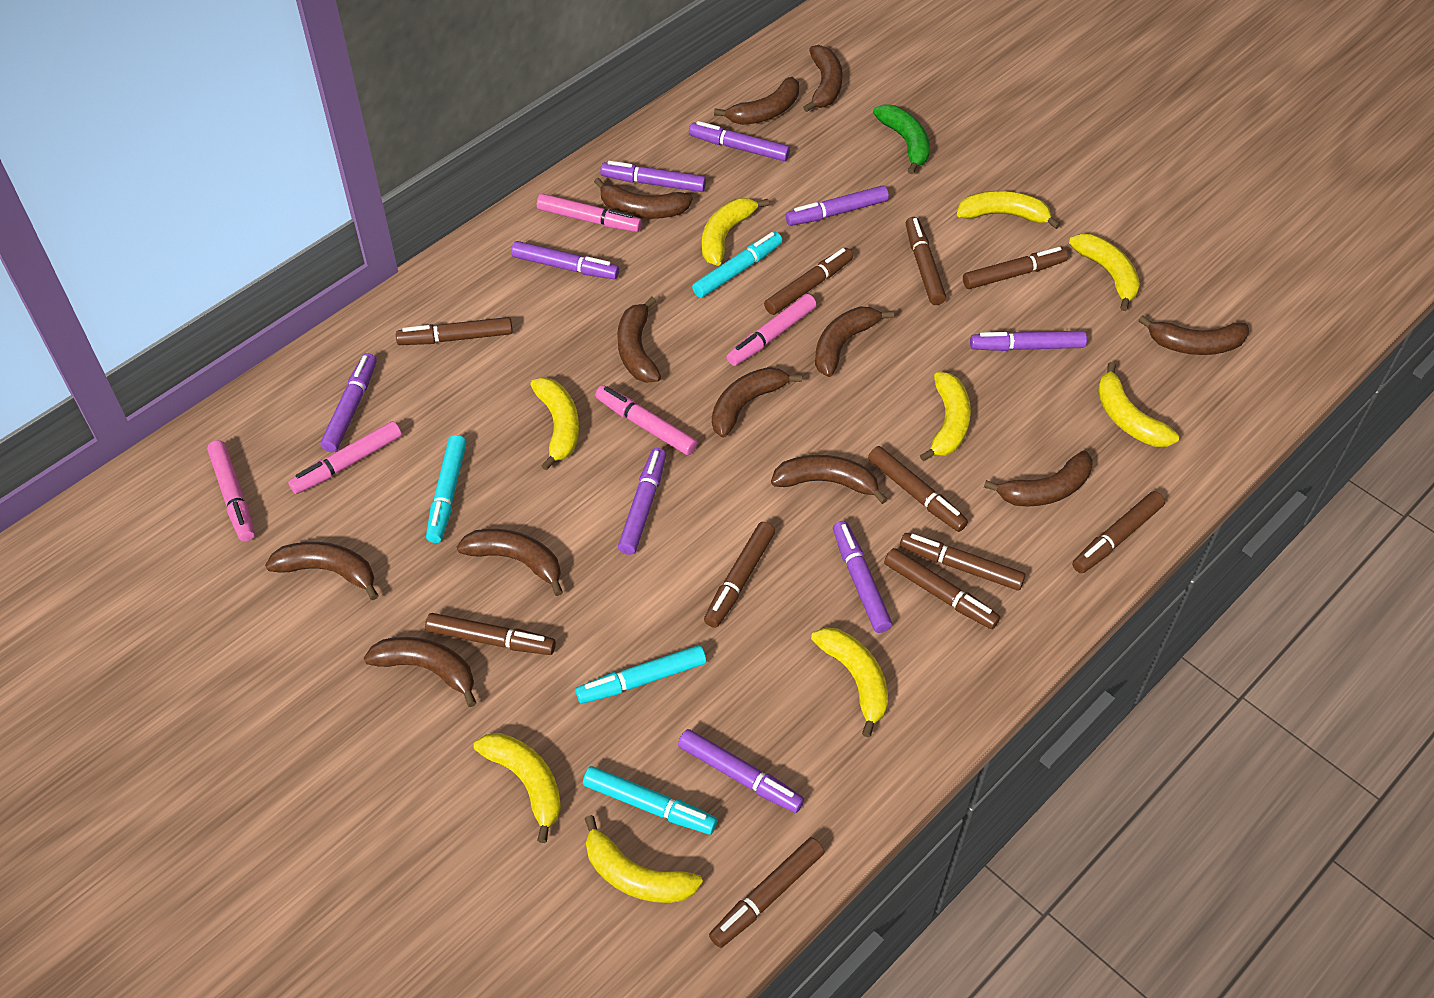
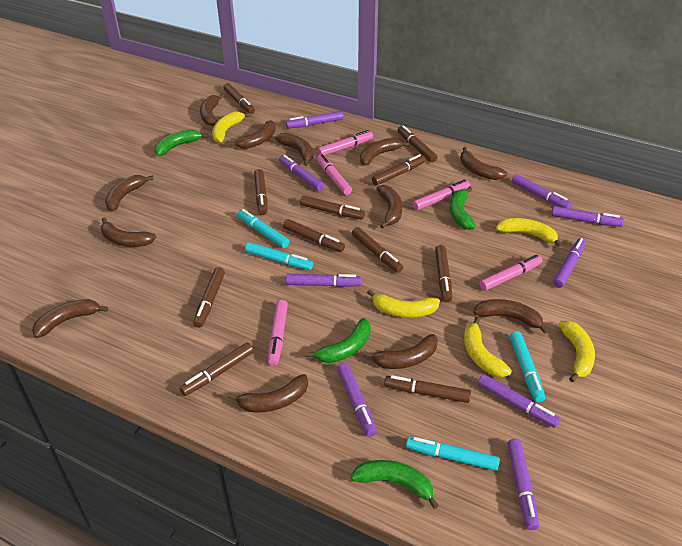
green banana: [873,104,930,174] = 1 -> [154,129,208,156] [305,318,371,363] [351,460,439,509] [450,187,476,230] = 4
yellow banana: [474,733,561,843] [530,377,579,471] [585,815,703,903] [702,198,769,266] [811,627,888,737] [920,372,971,461] [957,191,1061,229] [1069,234,1140,311] [1098,362,1179,447] = 9 -> [212,112,251,143] [367,290,440,318] [464,317,512,377] [496,218,562,248] [559,320,595,382] = 5

